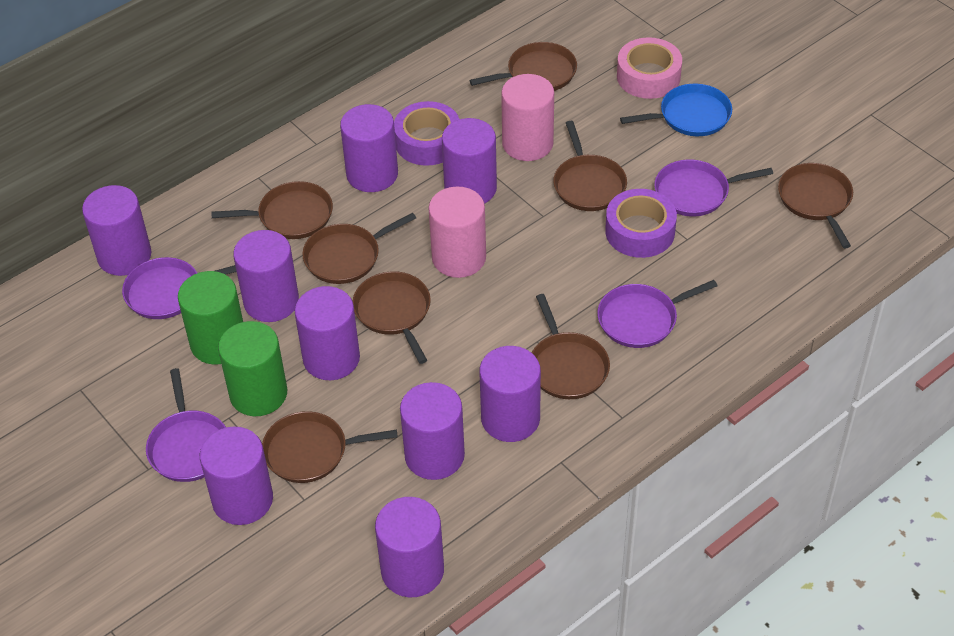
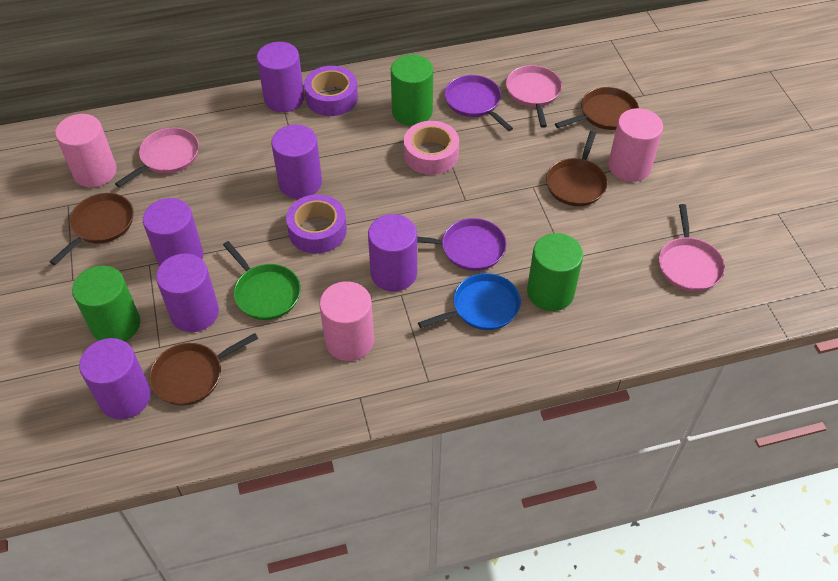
brown pan: [211,181,333,239] [262,411,397,483] [302,213,416,284] [353,271,431,364] [469,42,577,91] [532,294,610,399] [553,121,627,211] [778,163,853,249] = 8 -> [50,193,134,265] [149,333,258,406] [546,131,607,206] [555,87,639,130] = 4
green cylinder: [178,271,243,365] [218,321,287,416] = 2 -> [72,266,140,341] [391,55,433,126] [527,233,583,311] = 3
green pan: none = 0 -> [223,241,301,320] = 1
pink cylinder: [429,187,486,278] [501,74,554,161] = 2 -> [55,114,117,187] [319,281,374,361] [608,108,663,182] = 3
pink pan: none = 0 -> [115,128,199,187] [506,65,562,128] [659,204,725,292] = 3
purple cylinder: [82,185,152,276] [200,427,273,525] [233,230,299,322] [295,286,360,380] [340,104,398,192] [375,497,444,597] [400,382,465,480] [442,118,497,204] [479,346,541,442] = 9 -> [79,338,151,420] [143,198,203,266] [156,253,219,332] [257,42,304,112] [271,125,322,199] [368,214,417,292] = 6
purple pan: [122,257,237,319] [146,368,226,482] [597,280,718,348] [654,159,773,217] = 4 -> [417,218,507,271] [445,75,513,131] = 2

